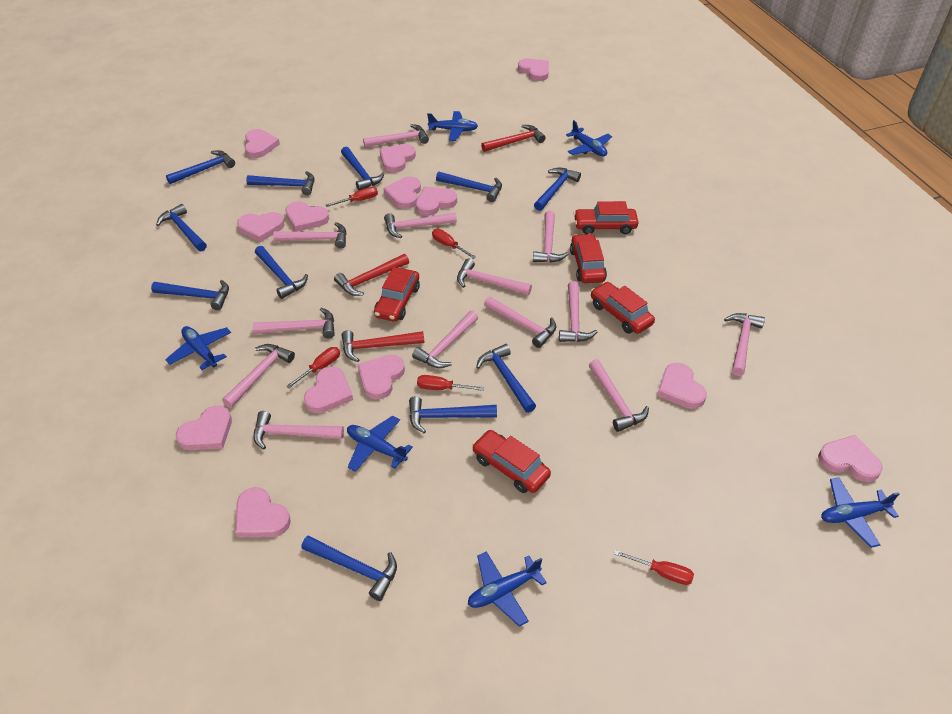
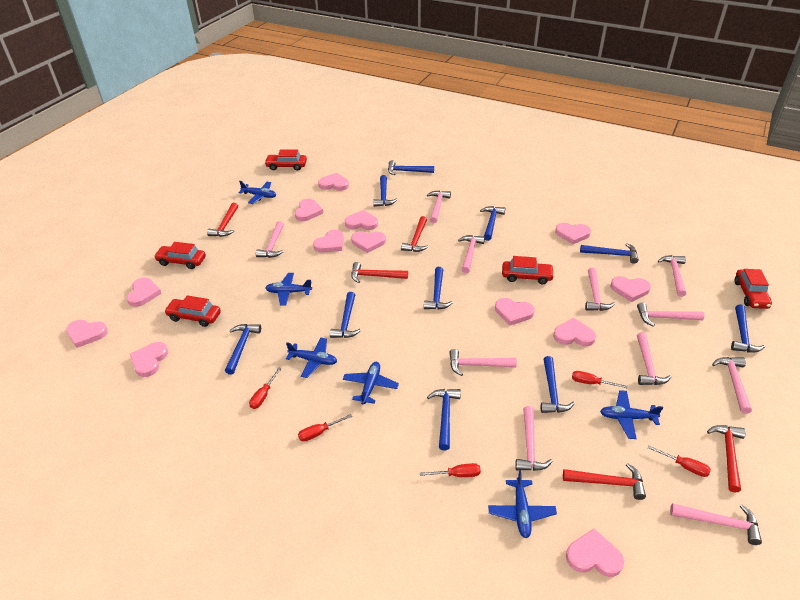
blue hammer: [151,280,229,310] [156,204,207,251] [166,150,235,184] [246,171,314,195] [255,246,308,299] [301,536,397,601] [341,147,384,190] [409,396,497,433] [436,171,502,202] [476,344,536,413] [534,168,581,211] = 11 -> [225,324,261,375] [330,292,361,338] [373,175,397,207] [388,160,434,175] [424,267,453,310] [427,389,461,450] [480,206,505,241] [541,356,575,413] [580,243,639,264] [731,304,765,352] = 10
pink hammer: [222,344,295,408] [253,308,335,338] [253,411,344,450] [273,222,346,249] [363,124,429,147] [384,213,457,238] [412,311,478,368] [457,259,532,295] [484,296,556,348] [533,211,568,263] [559,281,598,342] [589,359,649,432] [724,313,765,376] = 13 -> [256,221,284,258] [427,191,451,223] [449,349,517,376] [458,235,485,273] [515,406,553,471] [585,268,615,311] [637,302,704,327] [637,332,671,385] [658,255,686,297] [670,503,762,545] [712,357,752,414] = 11
red hammer: [334,254,409,296] [341,330,424,362] [481,125,546,152] = 3 -> [207,203,238,237] [351,262,408,283] [401,216,428,252] [563,463,646,500] [707,425,746,492] = 5

